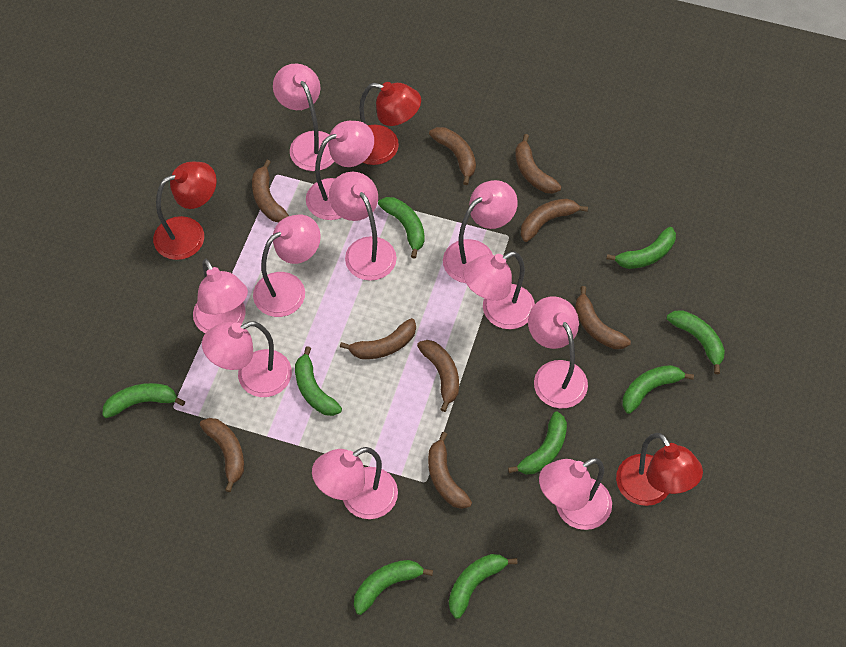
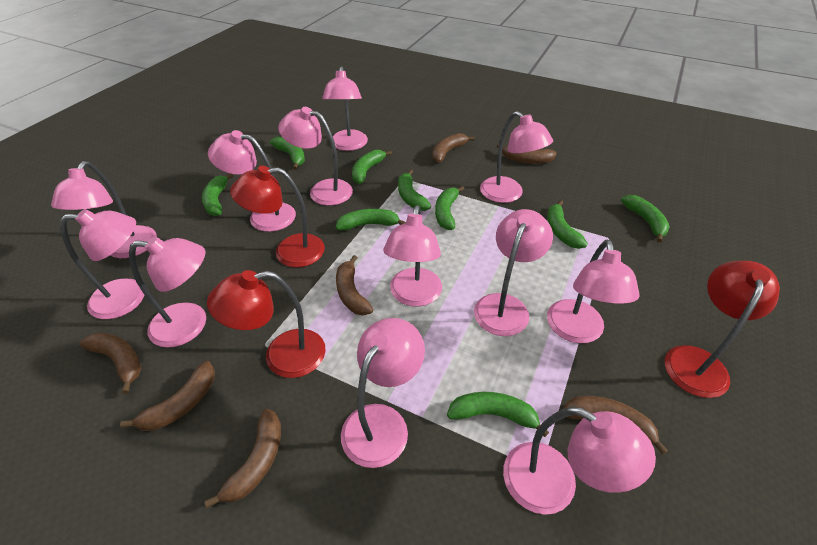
brown banana: [200,418,244,492] [252,160,289,222] [340,318,416,359] [417,340,459,412] [428,432,472,509] [429,127,476,185] [515,134,561,193] [521,198,588,242] [575,286,631,349] = 9 -> [79,333,141,394] [120,361,215,431] [204,409,281,508] [336,255,373,316] [432,133,475,163] [497,144,557,164] [563,396,668,455] = 7
pink lamp: [193,259,248,333] [202,321,292,397] [253,215,321,317] [273,63,335,171] [306,121,374,220] [312,447,398,519] [329,172,397,281] [443,180,518,283] [463,251,535,329] [528,296,588,408] [539,458,612,530] = 11 -> [51,161,157,258] [60,209,144,319] [129,236,206,347] [208,130,296,232] [278,107,353,206] [322,66,368,151] [341,318,425,468] [383,205,442,307] [474,209,553,336] [480,111,553,203] [503,407,656,515] [547,240,640,343] = 12

